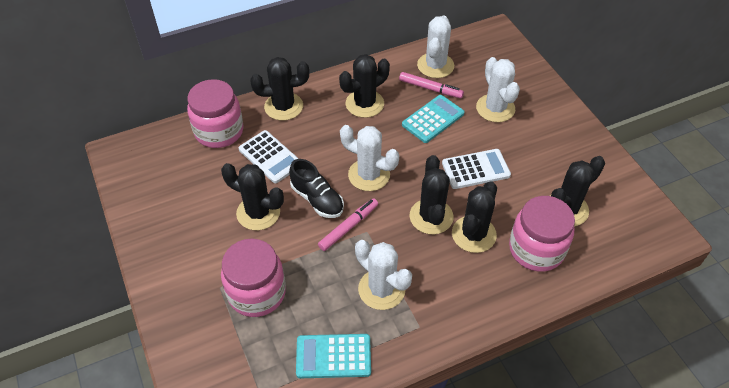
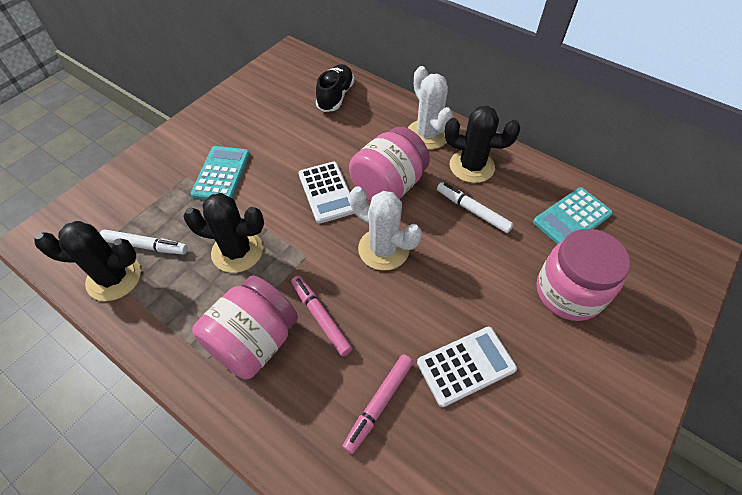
black cactus: [221,163,284,230] [250,57,309,121] [339,54,390,118] [410,155,453,235] [452,181,497,253] [550,156,605,226] = 6 -> [34,221,141,301] [183,193,264,273] [444,106,520,183] = 3
white cactus: [340,125,399,191] [355,240,412,310] [417,15,454,78] [476,57,520,122] = 4 -> [350,186,422,271] [408,66,453,149] = 2
white marker: none = 0 -> [100,229,188,255] [437,182,514,233] = 2

